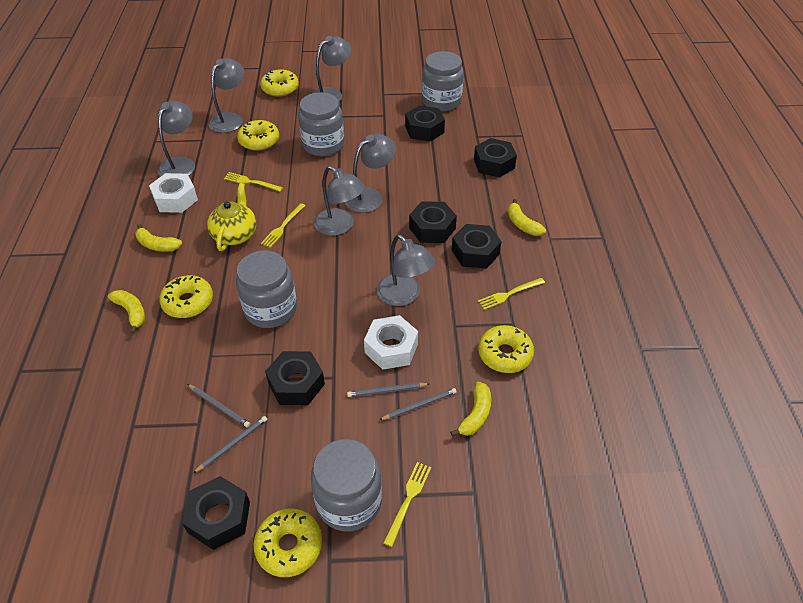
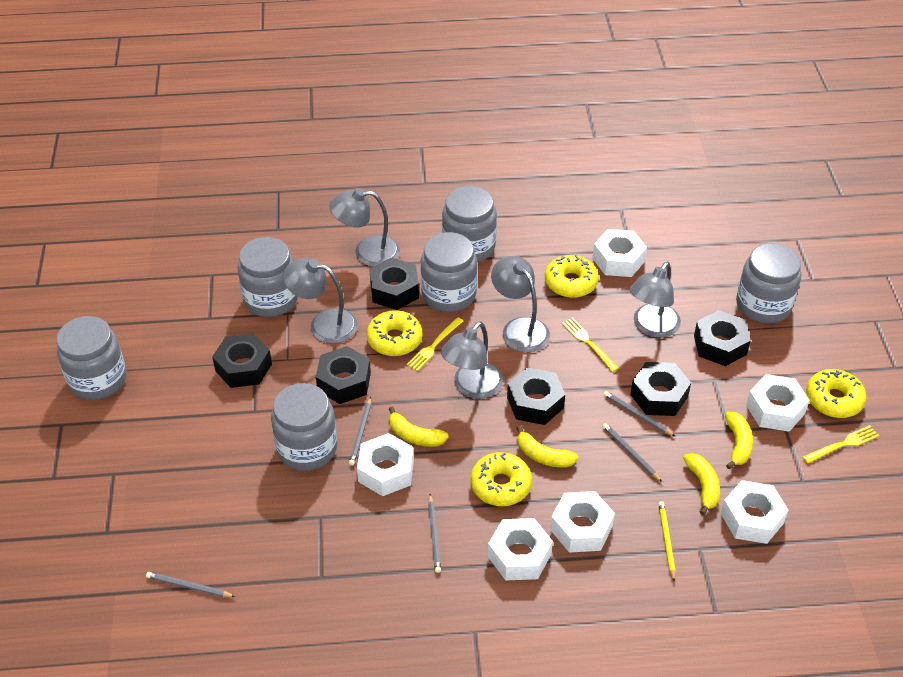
grey jar: [236,250,297,328] [298,92,344,156] [311,439,382,531] [422,51,464,112] = 4 -> [56,316,127,400] [238,237,298,317] [271,383,337,471] [420,232,477,312] [442,186,497,262] [736,243,801,323] = 6
grey lamp: [158,101,195,176] [208,58,244,133] [311,36,351,102] [314,166,365,236] [345,134,396,213] [377,234,435,306] = 6 -> [283,258,358,344] [329,188,400,267] [441,322,503,399] [491,256,550,352] [630,262,681,338] = 5
grey pencil: [187,384,250,427] [193,416,267,473] [347,382,429,397] [379,388,457,420] = 4 -> [146,572,235,597] [349,397,371,466] [428,494,441,573] [602,423,662,482] [603,391,675,436] = 5
white nut: [149,173,198,213] [364,315,418,370] = 2 -> [357,433,414,496] [488,518,553,580] [550,491,615,553] [592,229,647,277] [721,480,788,544] [746,374,810,432] = 6
yellow donut: [159,275,213,318] [237,120,279,151] [253,509,322,577] [260,69,299,97] [478,325,534,373] = 5 -> [367,310,422,356] [470,452,532,506] [545,255,599,298] [806,369,866,418] = 4
yellow fork: [224,172,283,192] [261,203,306,248] [383,462,431,547] [478,278,545,310] = 4 -> [406,317,463,371] [562,317,619,372] [802,425,879,464] = 3
yellow pencil: none = 0 -> [658,501,676,581] = 1
yellow teapot: [207,183,256,251] = 1 -> none = 0

